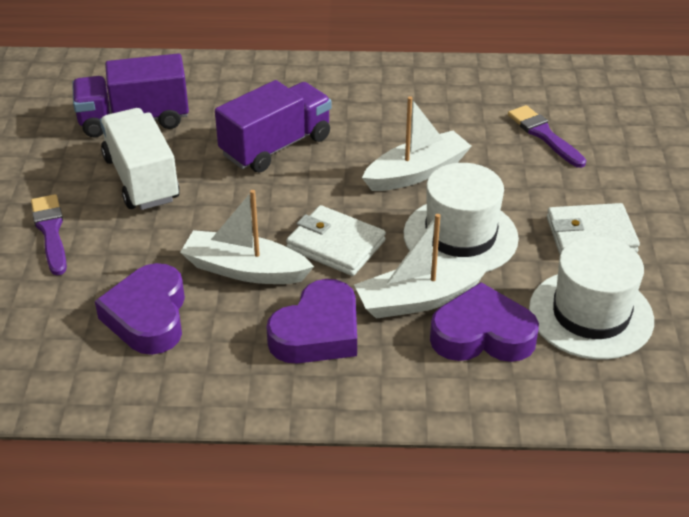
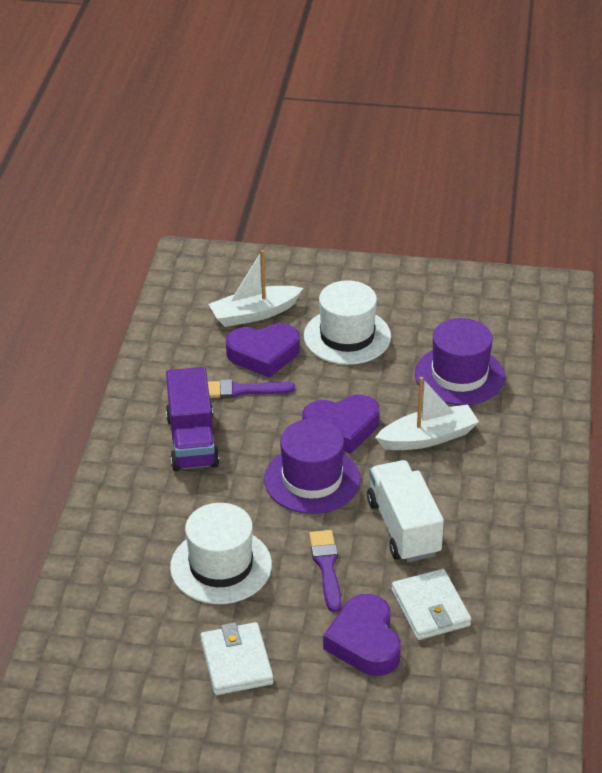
purple hat: none = 0 -> [264,419,361,514] [415,318,505,405] = 2
purple truck: [72,53,189,137] [215,80,332,173] = 2 -> [166,367,219,471] = 1
white boat: [180,190,314,284] [354,214,489,319] [362,96,471,191] = 3 -> [209,250,303,327] [375,377,479,450] = 2

